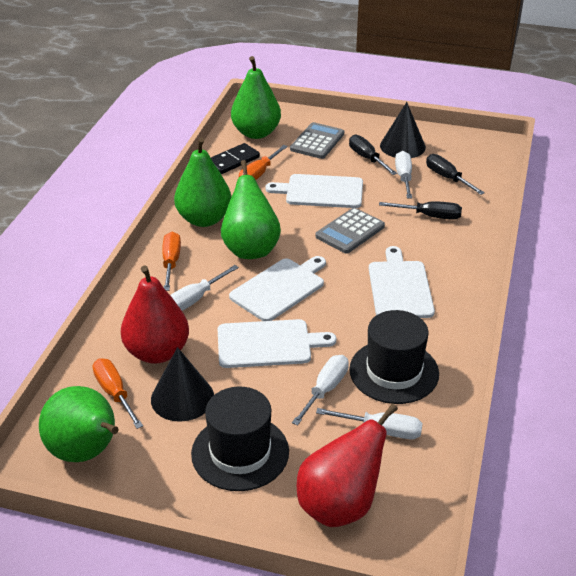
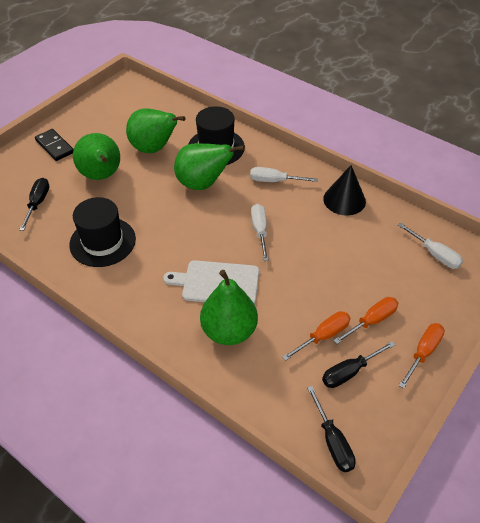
black cone: [151,347,214,422] [380,102,426,158] = 2 -> [323,165,366,215] = 1
grey calculator: [290,122,344,159] [315,208,385,254] = 2 -> none = 0
red pear: [121,265,189,364] [297,403,398,527] = 2 -> none = 0
white cutting board: [218,319,336,368] [229,256,326,321] [265,174,363,208] [369,246,435,318] = 4 -> [163,260,259,304] = 1
white screwdriver: [170,265,239,311] [292,355,349,426] [316,408,423,439] [395,151,412,198] = 4 -> [250,167,318,182] [251,204,269,261] [398,223,463,269] = 3

